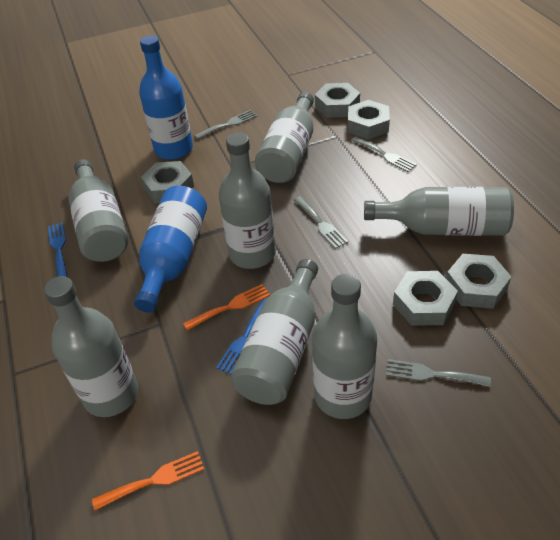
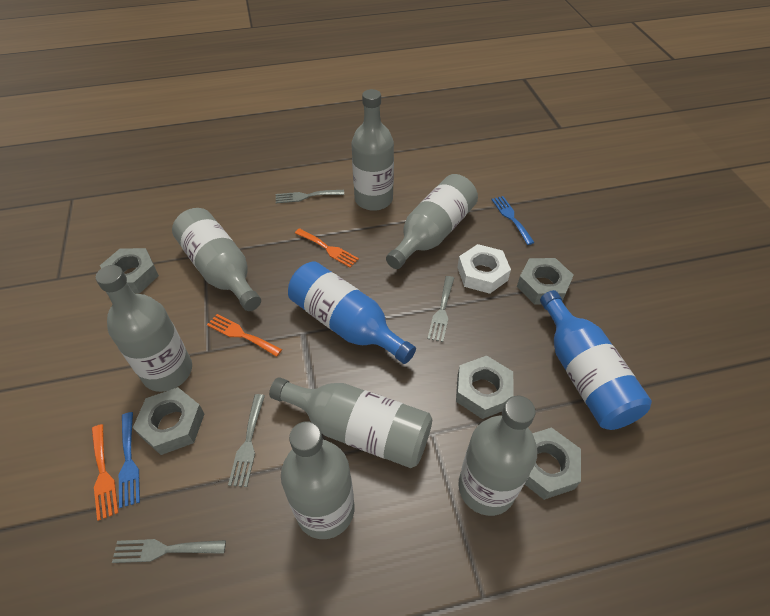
orange fork: [92,451,204,511] [183,284,270,331] = 2 -> [92,424,119,521] [207,314,282,357] [295,228,359,268] = 3
white nut: none = 0 -> [457,244,511,294] = 1

